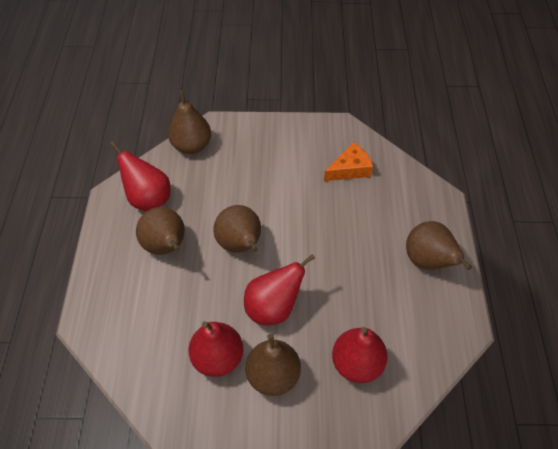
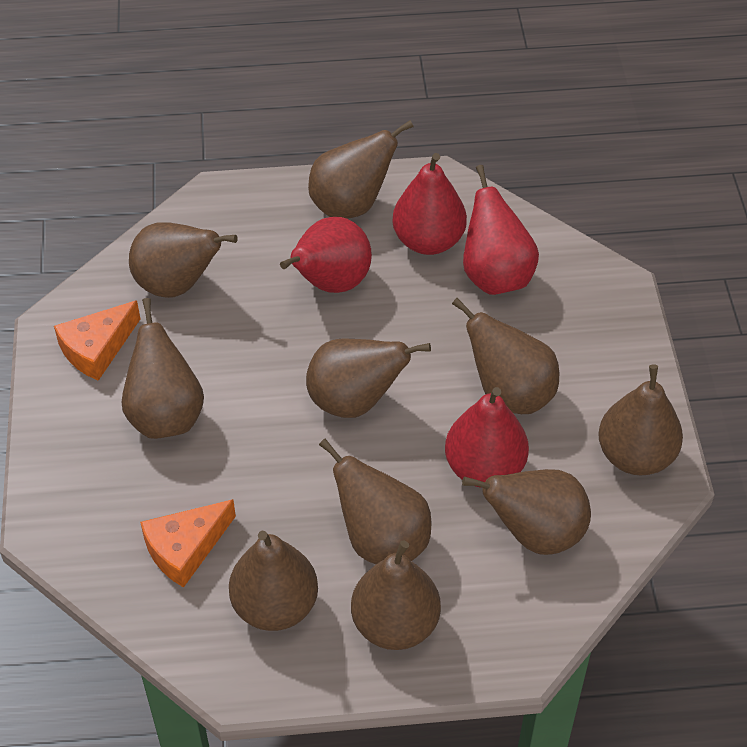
brown pear: [136,207,185,255] [168,90,211,154] [214,205,261,253] [246,334,301,396] [406,221,472,270] = 5 -> [121,298,204,439] [129,222,237,298] [229,531,318,631] [306,338,431,418] [308,120,414,219] [319,438,432,564] [351,540,441,650] [452,298,559,414] [462,469,591,555] [598,364,683,475] = 10
orange cheese: [324,142,373,181] = 1 -> [54,300,140,381] [140,499,236,588] = 2

